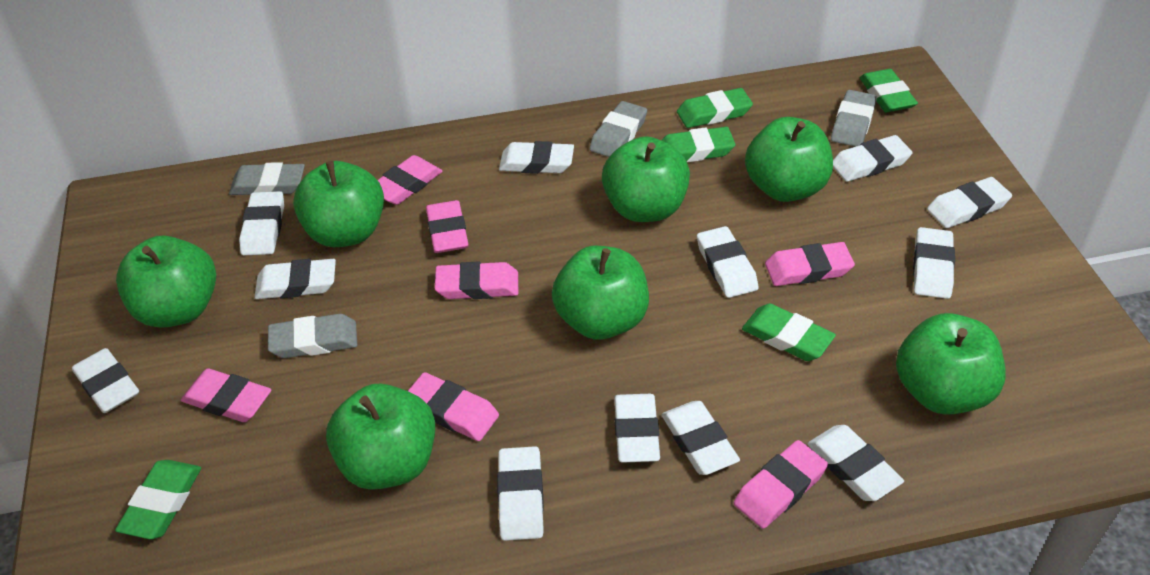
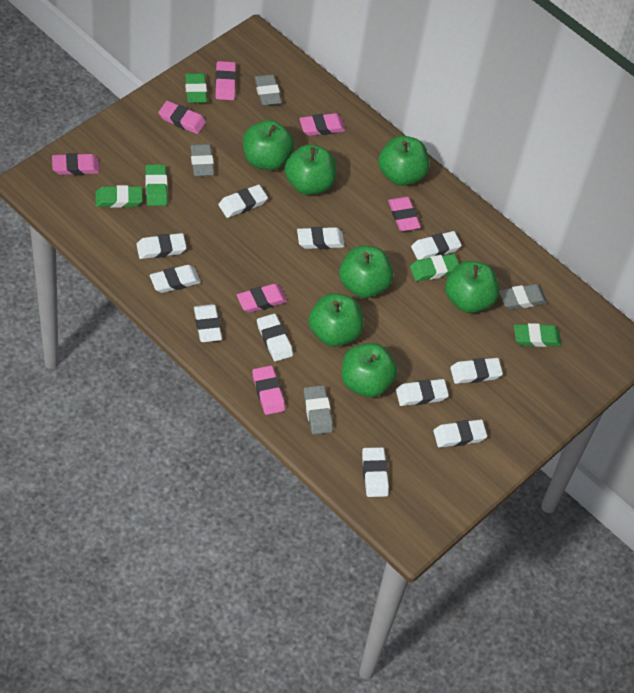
white eraser: [72,348,139,413] [239,191,284,255] [255,259,336,299] [497,446,544,541] [499,141,574,174] [614,394,660,463] [661,401,740,475] [697,226,759,298] [807,425,904,501] [833,135,913,182] [913,227,955,299] [927,177,1012,228] = 12 -> [136,233,187,259] [150,265,201,293] [194,304,222,342] [218,185,268,218] [257,314,293,362] [297,227,345,249] [362,447,389,497] [396,379,449,406] [411,231,462,260] [433,419,487,448] [450,358,503,384] = 11

